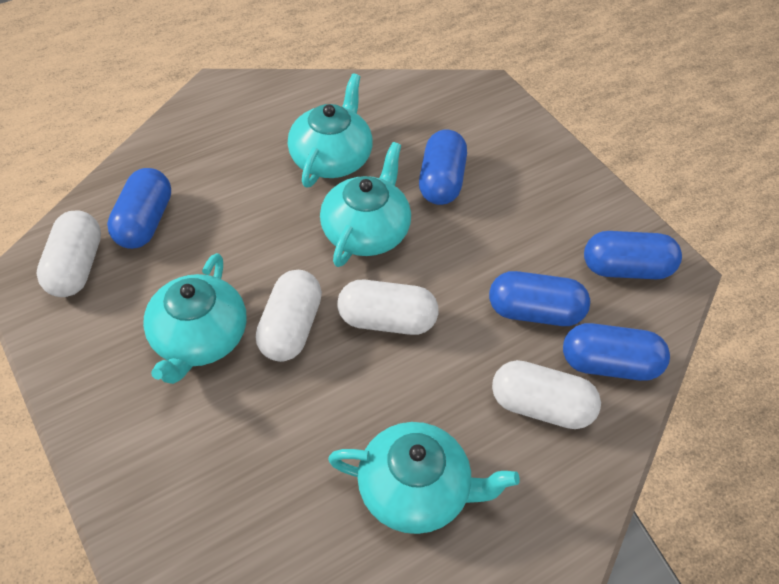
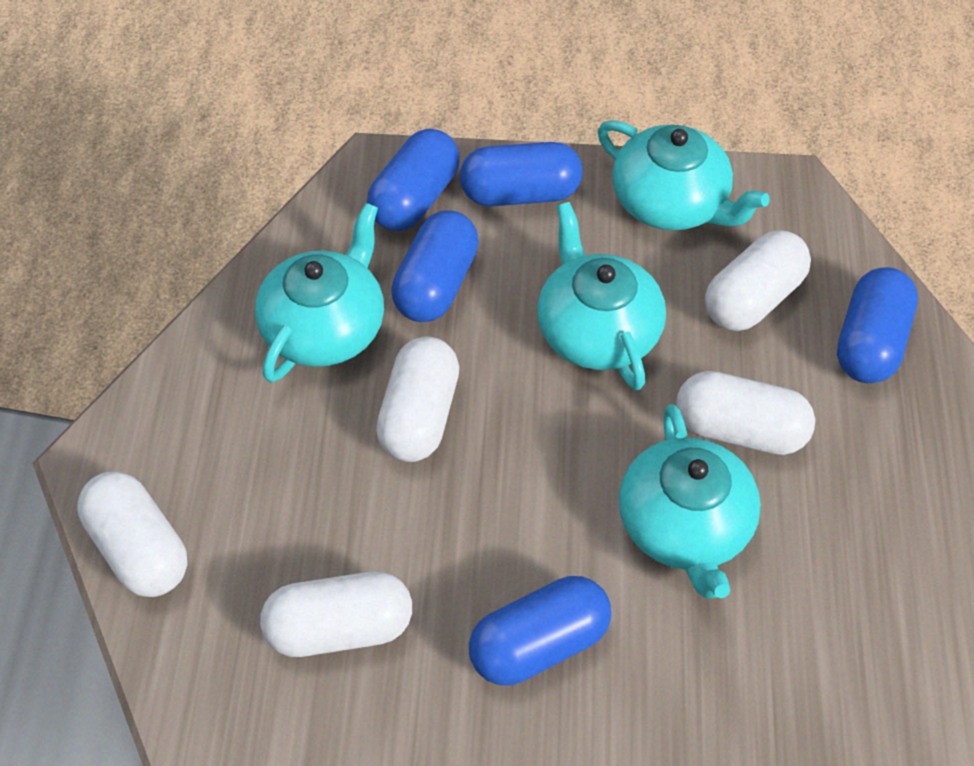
white capsule: [36,210,101,297] [255,270,322,362] [337,280,439,335] [492,360,601,429] = 4 -> [78,472,187,597] [260,571,412,657] [376,336,459,462] [676,371,815,455] [705,230,811,331] = 5

